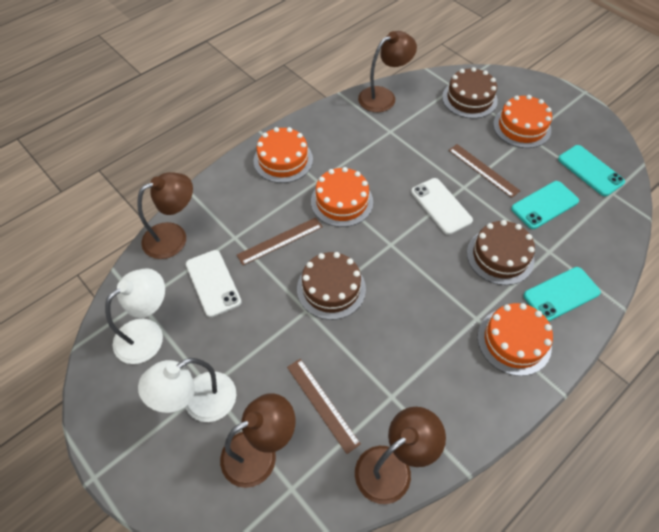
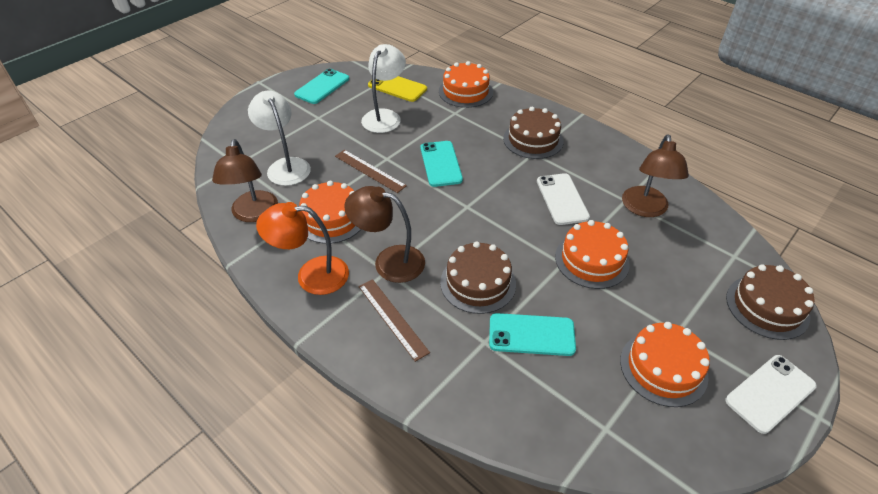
brown lamp: [137,172,193,259] [220,393,296,488] [355,407,446,504] [358,31,417,112] = 4 -> [212,139,278,222] [344,186,425,283] [622,134,689,217] = 3
brown ruler: [237,217,323,265] [287,359,361,454] [448,144,520,198] = 3 -> [335,150,407,193] [358,279,430,362] = 2
orange lamp: none = 0 -> [256,202,349,295] = 1
yellow phone: none = 0 -> [368,76,427,102] = 1

